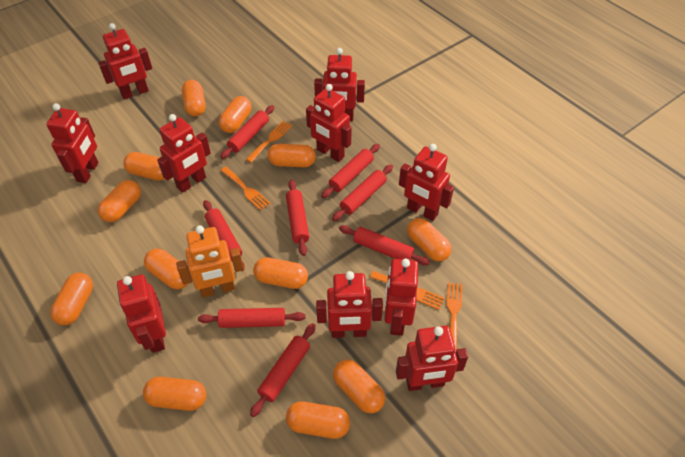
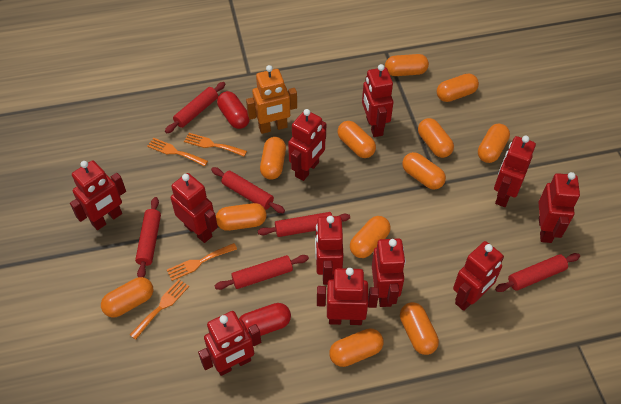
red capsule: none = 0 -> [217,91,250,129] [239,303,291,336] = 2
red robot: [46,103,98,183] [98,23,152,100] [117,274,166,353] [157,114,211,193] [306,84,352,162] [314,48,365,121] [316,271,383,338] [385,259,418,336] [396,326,468,391] [399,144,454,221] = 10 -> [70,160,126,230] [171,173,218,243] [198,311,261,376] [288,109,326,181] [315,216,344,285] [317,268,379,325] [362,64,393,137] [372,239,406,307] [453,241,504,311] [494,136,536,207] [538,172,580,243] = 11
red rolling pin: [198,308,305,328] [203,200,245,271] [220,105,274,159] [250,323,316,417] [286,180,309,256] [321,144,380,198] [332,165,393,221] [339,225,430,265] = 8 -> [135,197,161,277] [165,82,226,133] [211,167,285,213] [215,255,309,290] [258,212,350,237] [495,253,580,292] = 6

